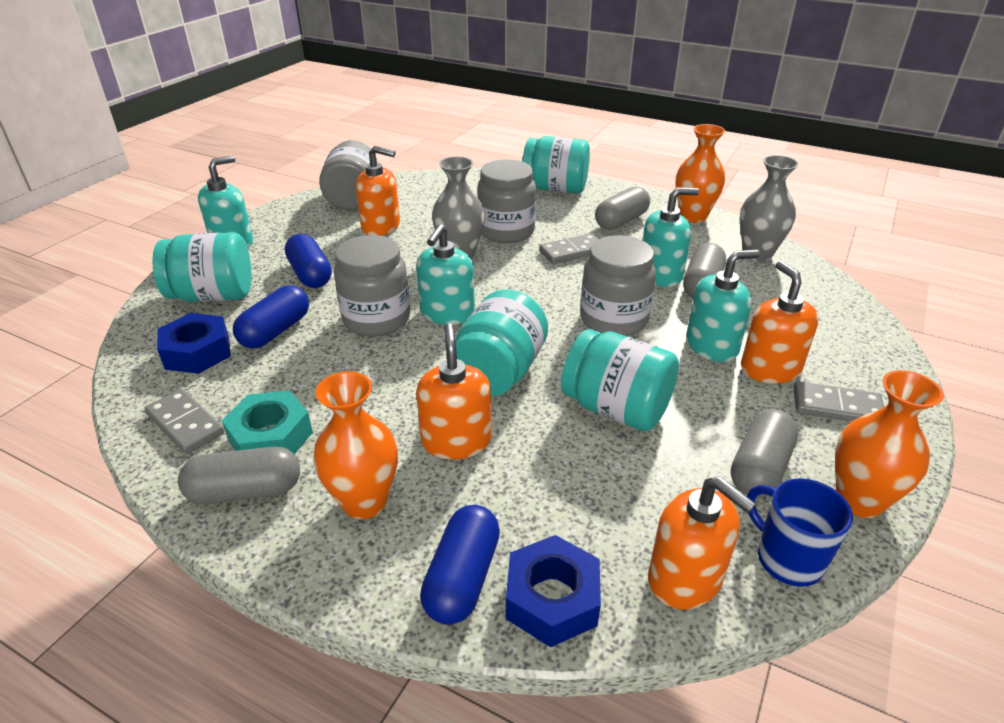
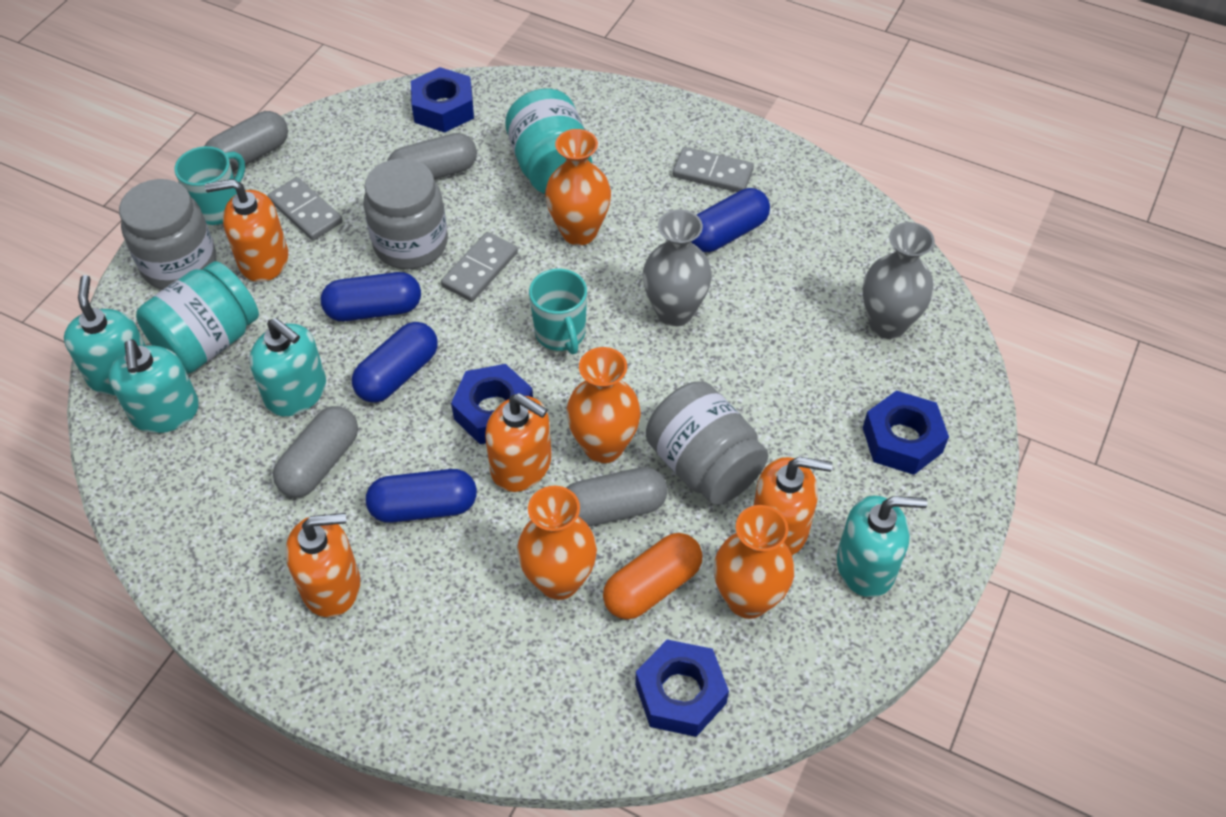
blue capsule: [233,285,309,349] [285,234,332,288] [420,505,500,625] = 3 -> [321,272,421,321] [352,322,438,403] [366,469,477,523] [691,188,770,252] = 4
blue mug: [746,478,853,587] = 1 -> none = 0
blue nut: [157,313,231,374] [506,535,601,647] = 2 -> [411,67,474,133] [451,364,533,444] [635,639,729,737] [863,391,949,475] = 4
grey jar: [319,140,378,210] [334,235,410,336] [477,159,536,243] [580,235,656,336] = 4 -> [119,179,216,290] [363,158,448,270] [646,381,769,505] = 3
orange capsule: none = 0 -> [603,533,702,620] = 1
orange vase: [313,371,398,519] [675,124,725,223] [835,370,944,518] = 3 -> [517,486,597,600] [545,129,611,245] [566,347,641,463] [714,505,795,619] = 4
turquoise jar: [153,232,251,302] [455,289,548,396] [522,136,590,194] [561,329,679,431] = 4 -> [136,261,259,374] [505,89,592,194] = 2
turquoise mug: none = 0 -> [174,146,245,225] [529,269,587,354] = 2
turquoise nut: [222,390,313,454] = 1 -> none = 0

